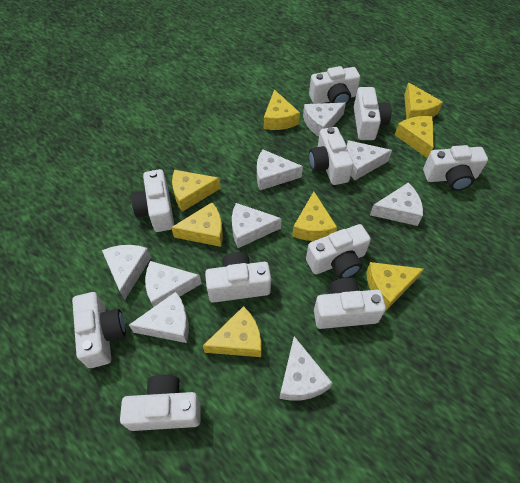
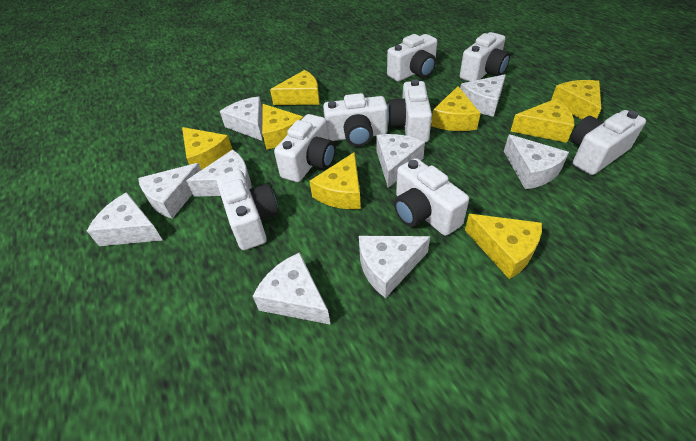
white camera: [72,292,126,368] [120,375,201,431] [131,169,174,232] [205,252,271,303] [306,224,371,279] [309,66,360,106] [309,127,354,185] [314,278,386,329] [354,87,391,140] [423,145,488,191] = 10 -> [216,169,279,250] [274,114,335,182] [323,93,388,147] [387,34,437,81] [387,79,432,142] [394,158,469,236] [460,32,510,82] [571,110,646,175] = 8

